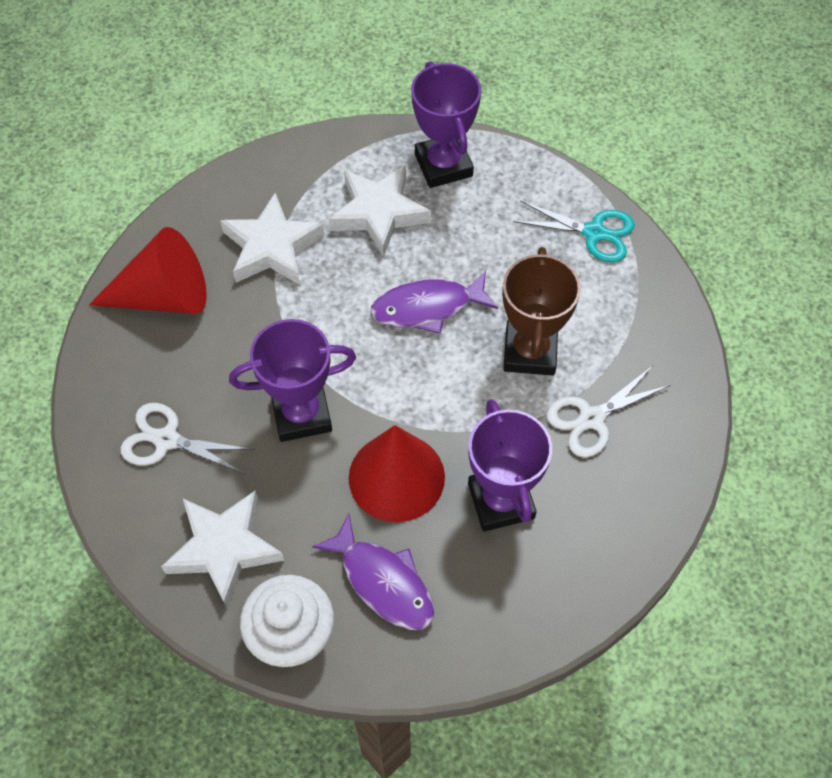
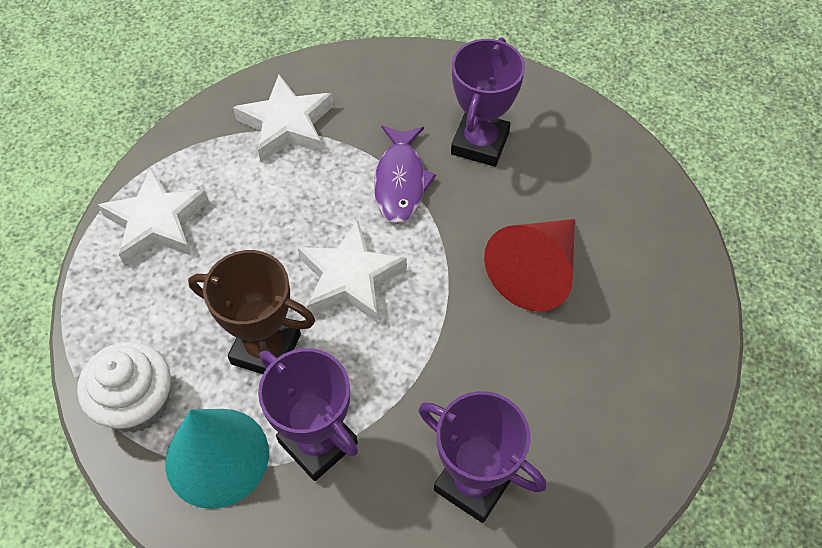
purple fish: [312,514,434,630] [370,271,498,334] = 2 -> [374,125,436,224] = 1
red cone: [89,227,207,314] [349,425,445,522] = 2 -> [484,219,575,311] = 1
turquoise cone: none = 0 -> [165,409,269,509] = 1
turquoise scissors: [513,200,635,262] = 1 -> none = 0
white scissors: [120,403,255,474] [546,366,671,457] = 2 -> none = 0

